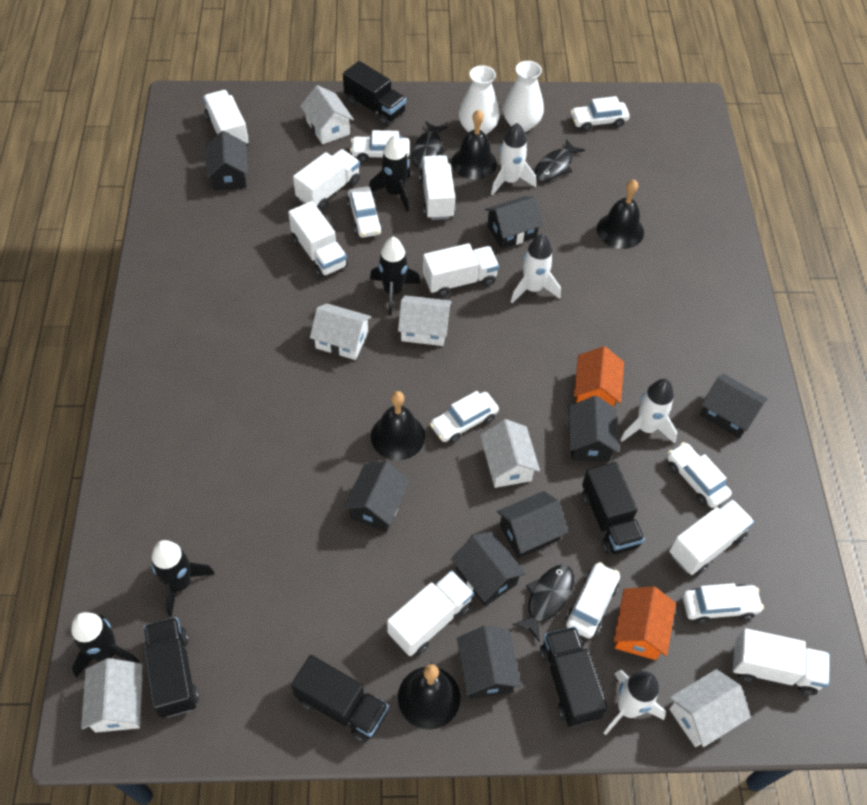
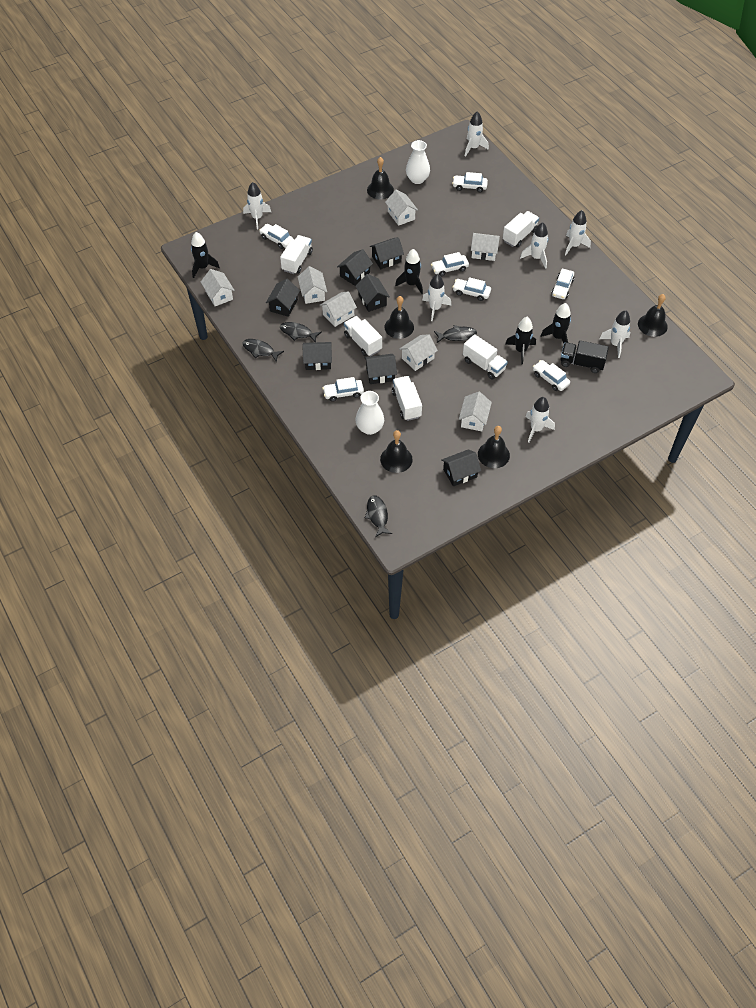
black bell: [371,391,425,460] [398,664,460,729] [452,110,497,179] [597,179,644,249] = 4 -> [367,157,394,199] [380,430,413,473] [384,296,414,339] [478,426,510,468] [638,294,668,337] = 5
black fish: [412,121,448,168] [512,565,574,642] [535,139,585,181] = 3 -> [242,339,284,362] [280,322,322,342] [365,495,392,537] [434,325,477,343] = 4
black house: [205,131,248,191] [343,461,410,532] [451,532,526,606] [457,625,521,699] [485,196,543,249] [497,491,568,558] [569,396,619,462] [700,374,768,438] = 8 -> [266,279,300,317] [302,342,332,370] [337,249,373,286] [356,274,390,312] [364,354,397,384] [370,237,404,269] [442,449,481,486] = 7
black truck: [143,617,199,718] [291,655,389,743] [343,61,406,126] [540,627,608,727] [582,462,645,555] = 5 -> [560,341,609,373] = 1
orange house: [574,346,624,407] [613,586,676,660] = 2 -> none = 0
white house: [81,658,143,733] [300,85,354,144] [310,303,372,360] [398,295,452,346] [480,419,540,488] [669,669,751,747] = 6 -> [201,269,235,306] [298,266,327,304] [320,291,357,327] [385,190,418,226] [399,334,438,371] [459,392,492,431] [471,233,500,261] = 7
white rocket: [491,123,536,195] [511,234,561,303] [604,670,666,735] [620,379,677,444] = 4 -> [243,182,271,230] [422,274,452,321] [465,111,489,157] [520,222,548,269] [525,397,555,442] [565,210,591,255] [599,310,630,358] = 7
white truck: [203,90,249,144] [288,201,348,278] [293,149,360,210] [387,570,474,656] [419,155,456,220] [423,243,499,297] [669,499,754,575] [732,628,830,695] = 8 -> [280,235,313,274] [344,316,382,357] [392,376,422,421] [463,334,508,380] [503,211,539,247] = 5

